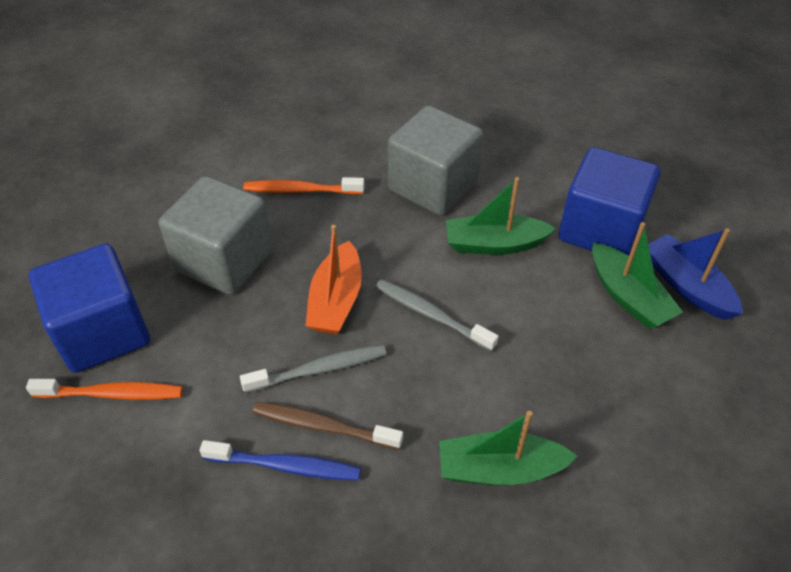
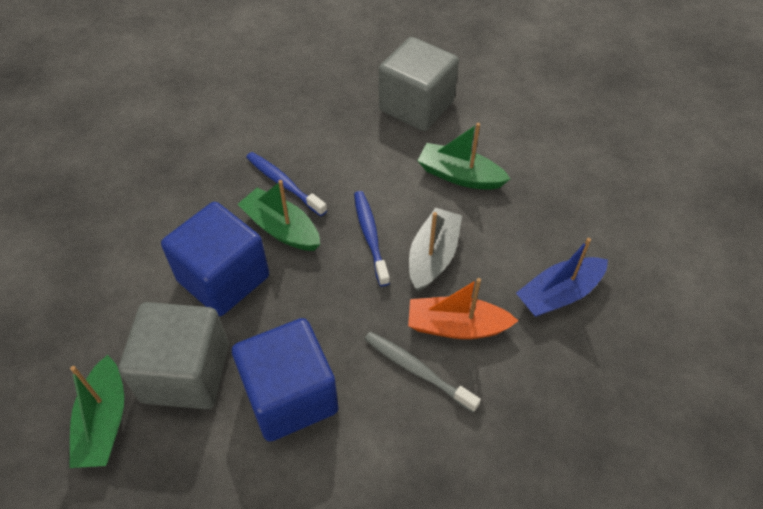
blue toothbrush: [199,440,361,480] = 1 -> [246,152,327,216] [354,191,390,286] = 2
brown toothbrush: [253,402,403,450] = 1 -> none = 0
grey boat: none = 0 -> [409,208,462,292] = 1
grey toothbrush: [240,345,387,393] [376,279,499,352] = 2 -> [364,332,481,413] = 1
orange toothbrush: [26,379,183,400] [243,177,365,194] = 2 -> none = 0

